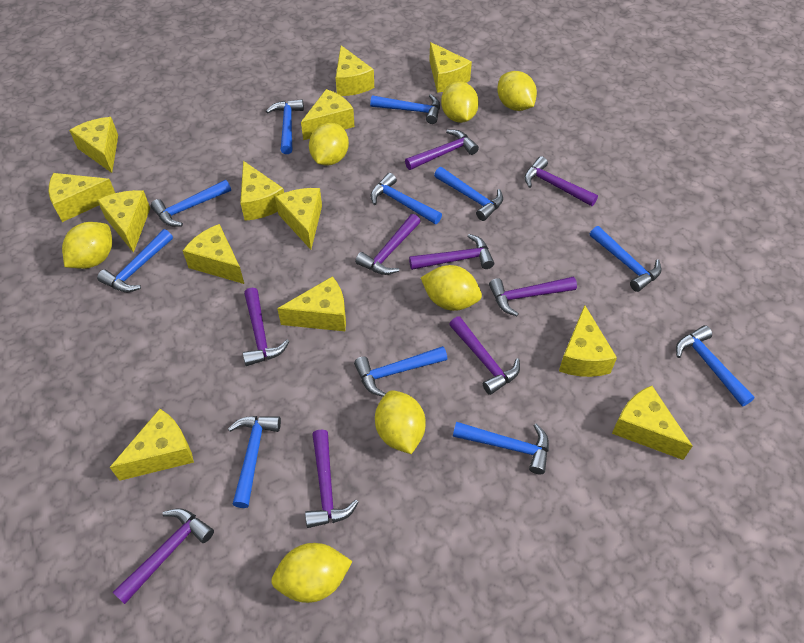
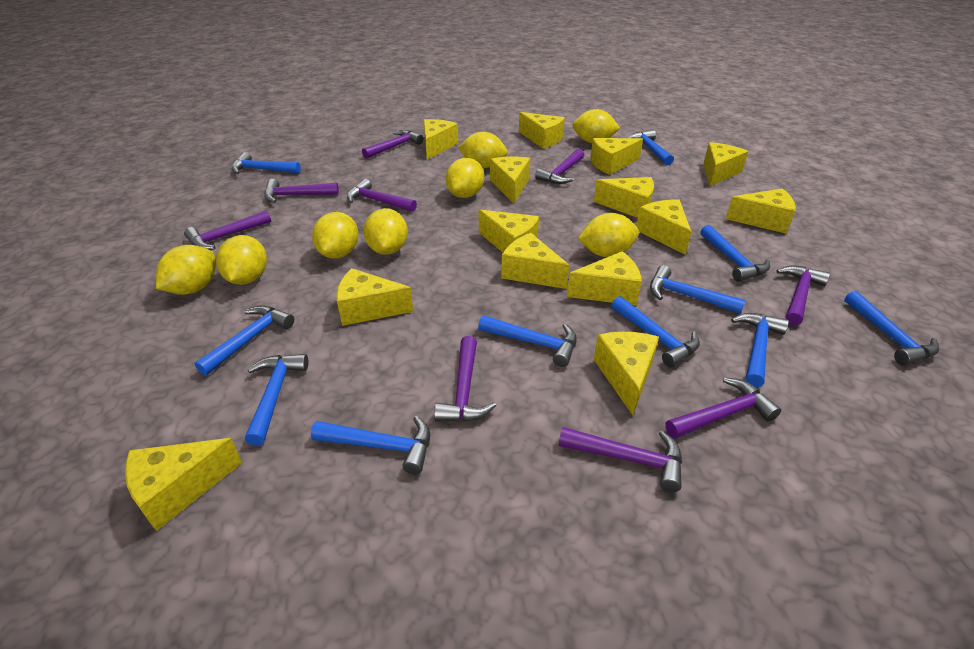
yellow cheese: [49,173,115,222] [69,117,118,173] [97,190,150,253] [110,409,194,481] [183,224,244,284] [240,161,284,221] [275,188,322,250] [277,276,346,331] [301,89,355,140] [336,45,374,96] [429,42,472,93] [559,305,617,377] [612,386,692,460] = 13 -> [125,438,242,531] [336,268,413,326] [424,119,458,160] [479,210,539,252] [490,156,530,204] [501,233,569,289] [519,112,565,149] [567,251,642,306] [590,138,643,175] [594,177,654,218] [594,332,659,415] [636,200,692,255] [704,142,748,186] [726,188,796,234] = 14
yellow lemon: [62,222,112,269] [271,543,352,603] [309,123,349,166] [375,390,426,454] [421,265,482,311] [441,81,479,123] [497,71,537,111] = 7 -> [156,245,216,295] [216,235,267,285] [312,212,358,258] [363,208,408,255] [445,158,484,198] [458,132,507,168] [572,109,620,143] [578,213,639,257] = 8

